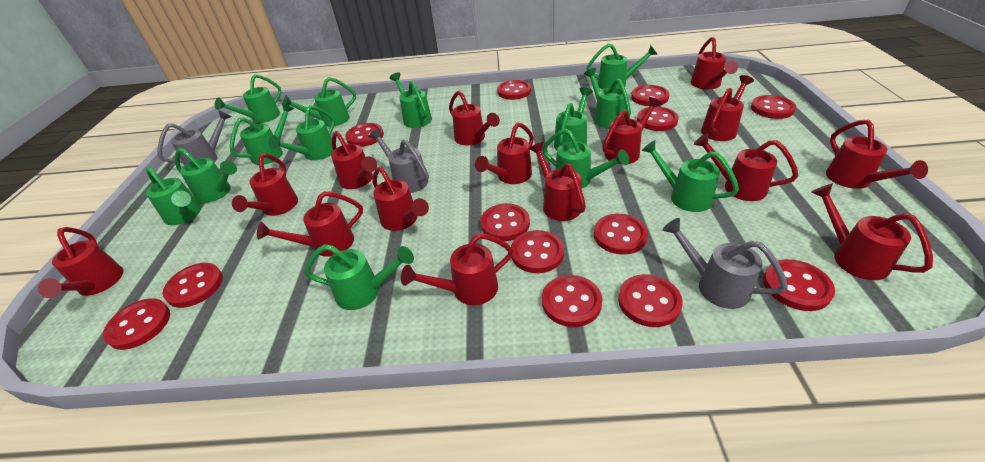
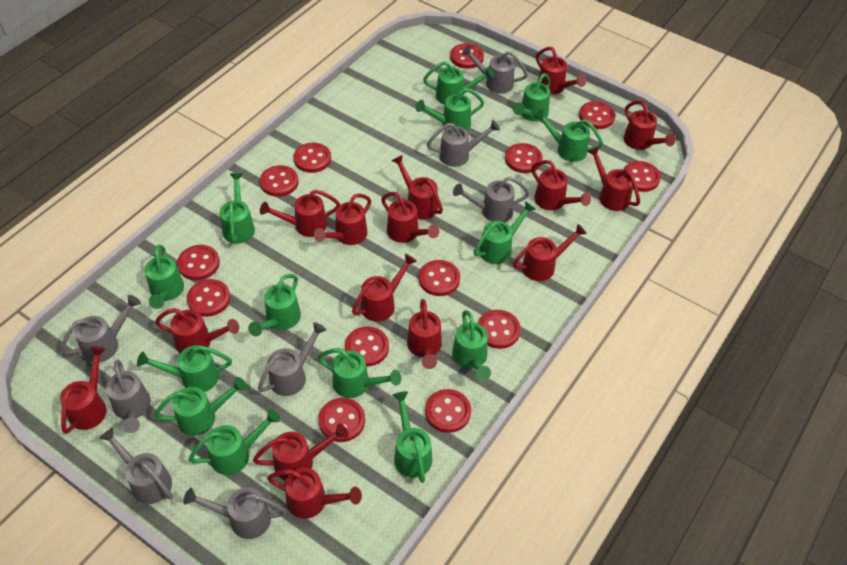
green watering can: [146,167,201,225] [175,148,237,203] [215,74,281,123] [230,103,294,165] [269,105,335,160] [283,77,356,127] [305,244,414,310] [390,72,432,128] [542,129,629,188] [554,87,593,150] [584,68,631,129] [586,43,658,89] [641,140,739,212] = 13 -> [137,345,232,392] [145,245,184,309] [154,377,247,436] [189,409,280,475] [220,173,255,244] [248,274,301,336] [317,348,401,398] [393,391,432,483] [416,88,484,131] [423,61,494,105] [452,310,491,381] [473,201,536,264] [513,73,551,122] [534,109,603,162] = 14
grey watering can: [157,110,232,165] [368,128,429,193] [663,218,788,309] = 3 -> [60,295,141,362] [99,427,173,504] [106,360,151,433] [183,487,287,539] [258,322,326,396] [427,120,500,167] [453,177,530,222] [461,45,528,94] = 8

